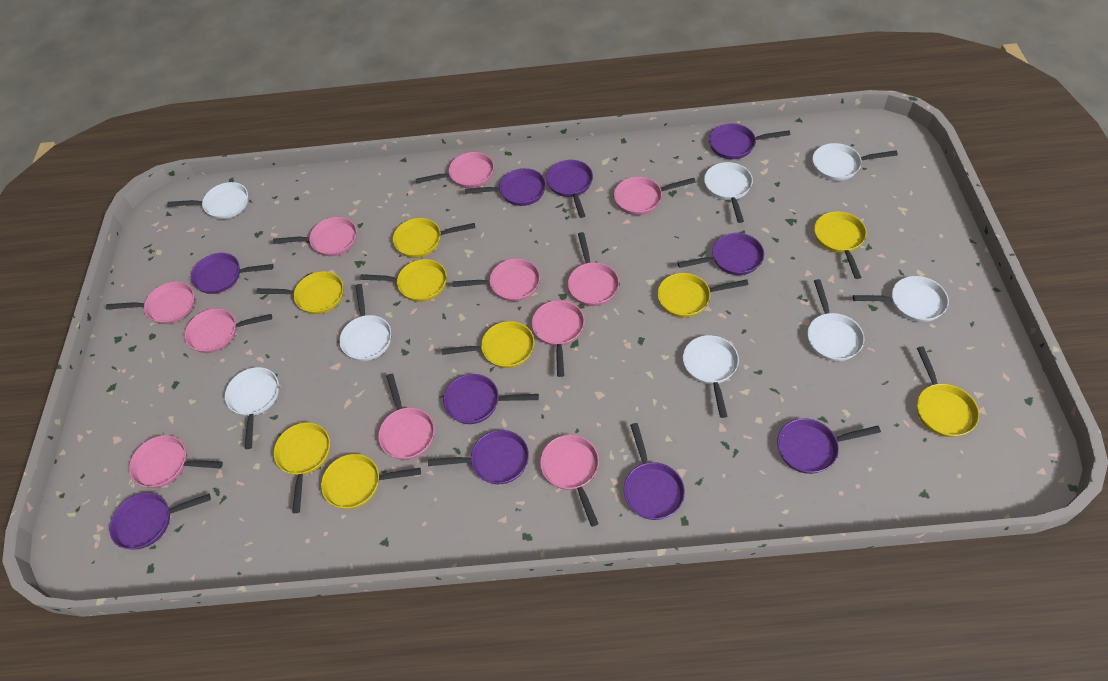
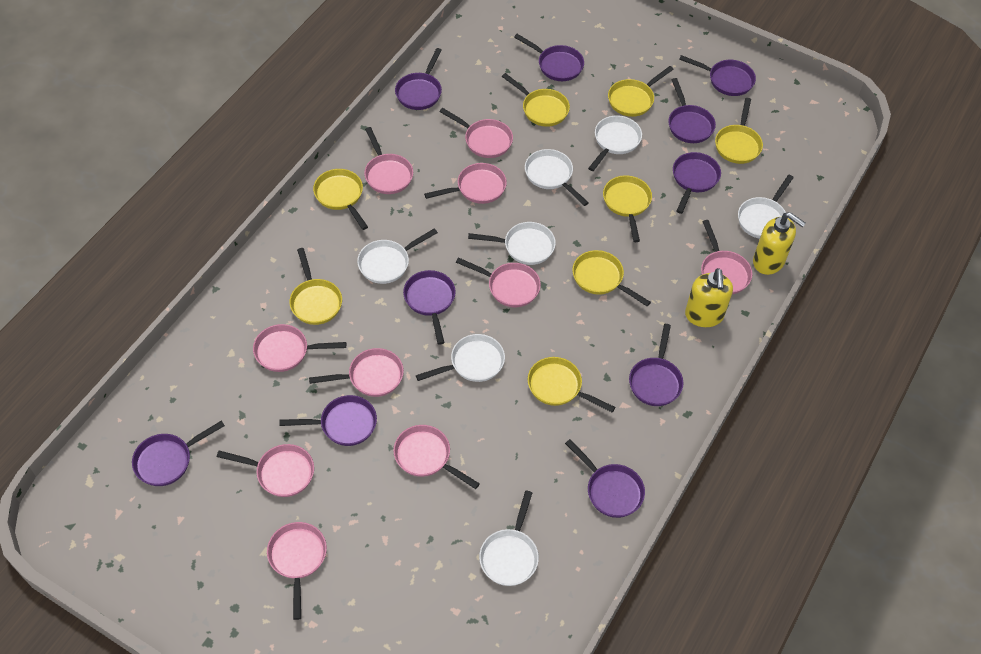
pink pan: [106,281,195,324] [129,435,223,488] [184,308,272,353] [273,217,357,256] [378,374,435,460] [416,152,494,188] [452,258,540,301] [532,300,585,377] [540,435,599,527] [568,232,619,306] [614,177,696,215] = 11 -> [217,444,314,497] [253,324,346,372] [267,522,327,620] [309,348,404,397] [364,127,413,194] [393,425,480,489] [424,163,507,204] [439,108,513,158] [456,257,541,307] [701,220,752,294] = 10
white pan: [167,182,248,219] [225,367,279,449] [339,284,391,361] [683,335,739,418] [704,162,753,223] [807,279,864,361] [812,143,898,181] [853,276,949,322] = 8 -> [357,228,438,284] [416,334,505,382] [468,222,556,265] [479,490,539,586] [525,149,589,206] [588,115,642,171] [738,175,794,239] = 7
yellow pan: [257,271,344,314] [274,422,330,513] [321,454,421,509] [360,259,447,302] [393,218,475,258] [442,321,534,368] [657,273,749,318] [814,211,867,279] [917,346,979,437] = 9 -> [289,248,342,325] [313,169,368,230] [502,73,570,127] [528,357,615,413] [572,250,651,306] [603,175,652,242] [608,66,674,117] [715,98,763,164] = 8
yellow soap dispenser: none = 0 -> [685,268,733,327] [753,212,806,275] = 2

